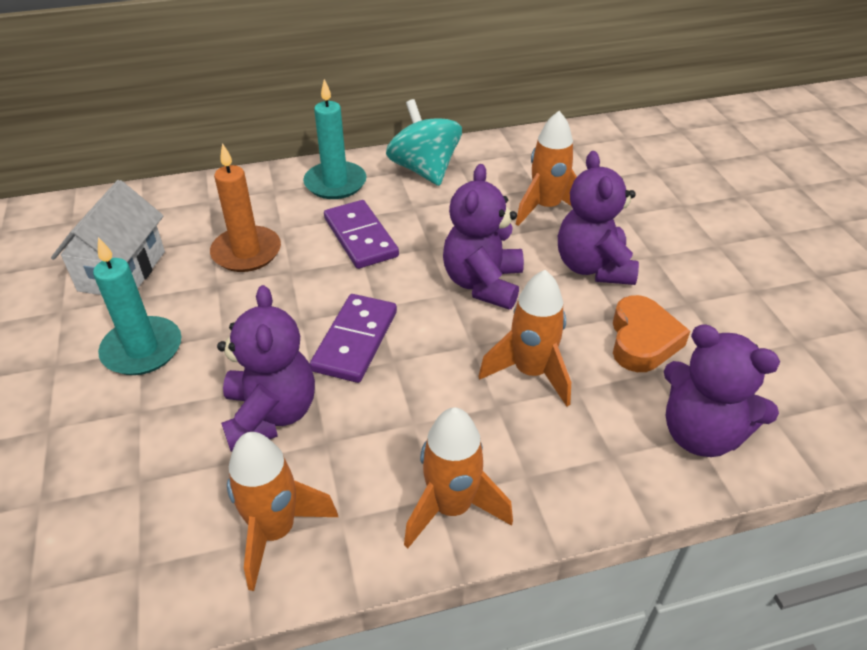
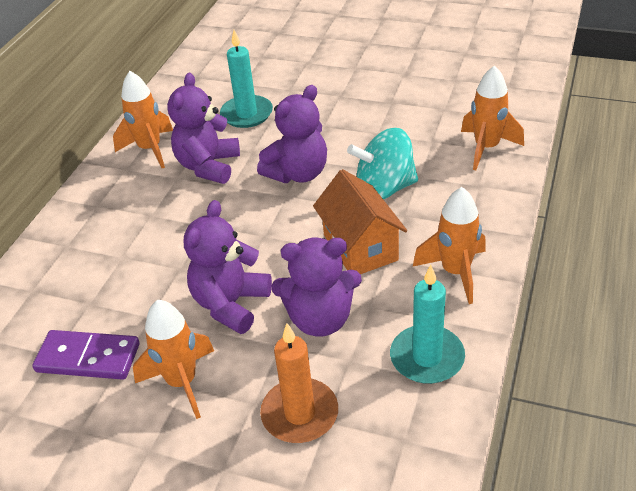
orange heart: [613,295,690,372] = 1 -> none = 0
orange house: none = 0 -> [313,169,407,274] = 1
purple domino: [310,294,397,383] [324,200,399,269] = 2 -> [32,330,140,380] = 1
white house: [51,180,165,295] = 1 -> none = 0

